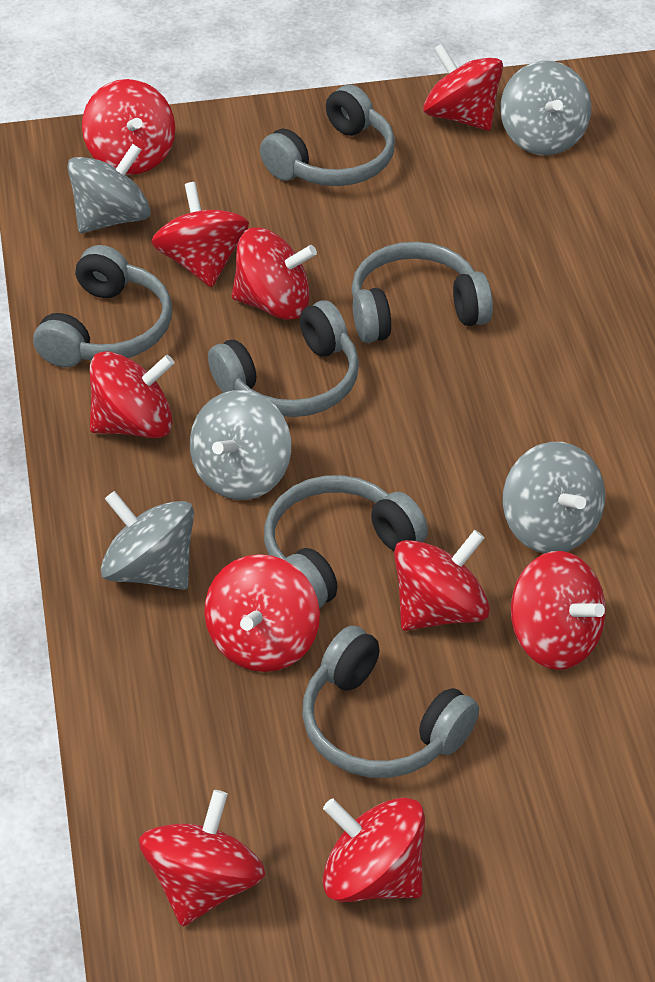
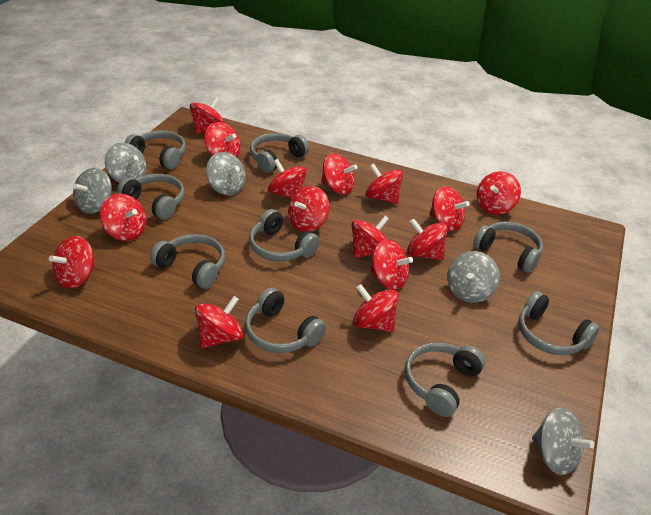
grey headphones: [33,245,172,368] [208,301,359,417] [260,85,395,186] [264,475,428,608] [302,625,479,778] [351,242,493,343] = 6 -> [117,174,185,220] [125,130,186,170] [150,234,225,289] [245,287,326,353] [249,209,320,261] [250,133,309,173] [405,342,485,417] [473,221,543,273] [518,291,600,355] = 9
red spinning top: [82,79,175,175] [90,351,175,438] [139,790,265,926] [152,182,249,287] [204,554,320,672] [232,228,317,320] [322,797,425,902] [394,530,490,631] [423,43,503,131] [511,551,606,670] = 10 -> [49,236,95,288] [100,194,146,241] [190,97,224,134] [195,296,244,348] [204,122,240,157] [268,159,307,199] [288,186,330,232] [321,153,357,195] [351,216,389,258] [353,284,399,332] [366,163,403,204] [370,240,413,290] [407,219,448,260] [430,186,469,231] [477,171,521,215] = 15

